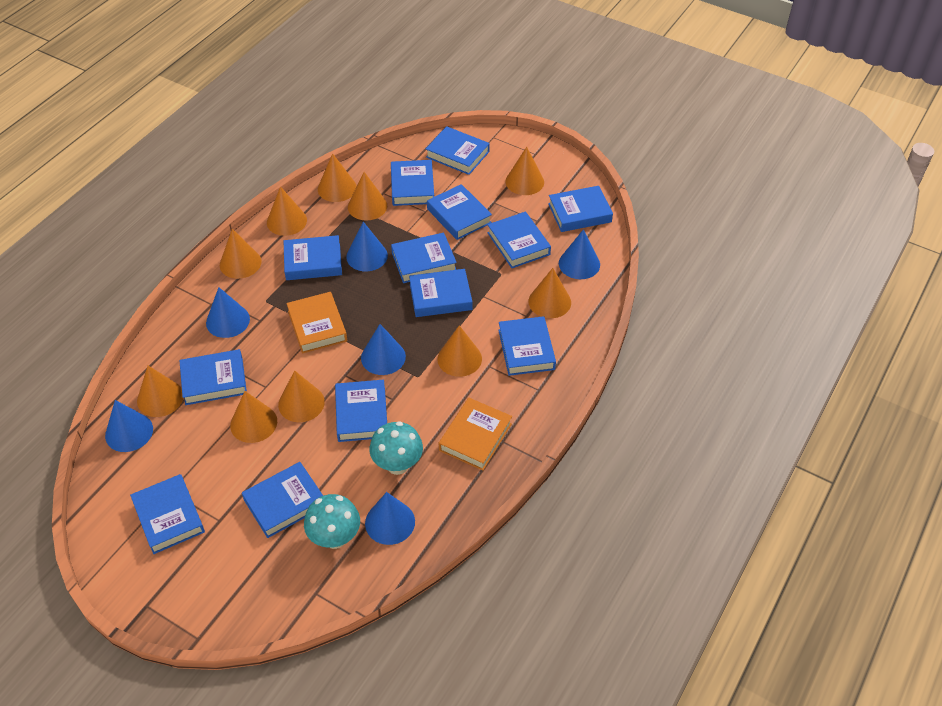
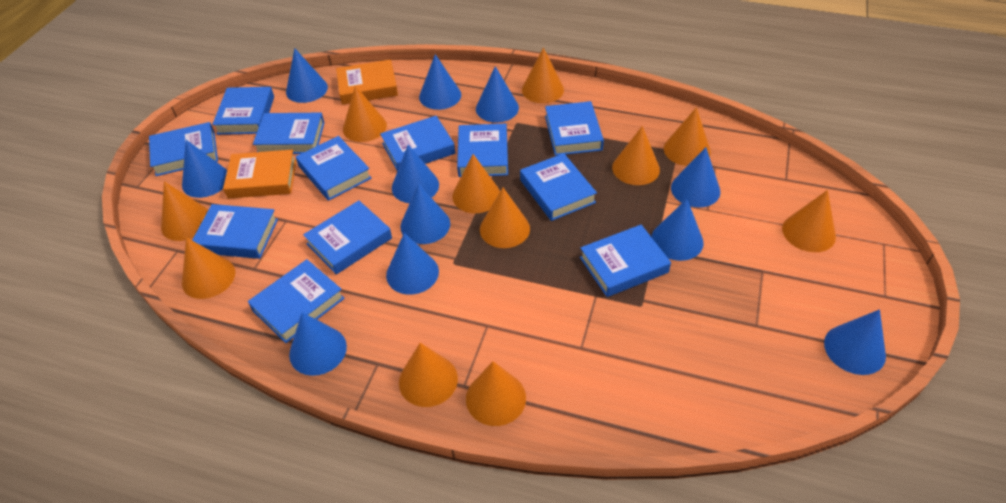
blue book: [130,474,205,554] [179,349,247,405] [242,462,323,538] [284,235,342,280] [335,380,387,442] [391,160,434,206] [391,233,457,283] [409,269,472,317] [426,126,490,175] [427,184,492,240] [487,212,551,268] [498,316,556,376] [548,186,613,232] = 13 -> [149,122,218,176] [192,204,278,259] [212,87,274,135] [248,259,345,343] [253,113,325,154] [296,136,372,201] [303,201,392,274] [380,116,455,171] [457,124,508,177] [520,153,597,221] [545,101,604,156] [580,225,671,297] = 12
blue cone: [105,400,153,452] [206,287,250,338] [346,222,388,272] [361,324,406,375] [365,492,415,545] [559,229,600,279] = 6 -> [182,140,227,198] [286,48,328,103] [289,312,347,376] [386,233,439,295] [392,145,439,203] [400,184,450,244] [419,54,461,110] [476,66,519,123] [651,199,704,261] [671,147,720,207] [824,310,886,375] = 11
orange cone: [137,366,183,417] [220,229,261,279] [230,391,277,443] [267,186,307,236] [278,370,325,422] [318,153,357,202] [348,172,387,220] [437,325,482,377] [505,147,544,195] [529,268,571,318] = 10 -> [161,181,208,241] [182,237,235,299] [343,85,387,142] [399,343,458,407] [452,154,500,213] [466,361,526,426] [480,188,530,248] [522,48,564,103] [612,126,660,185] [664,107,711,166] [782,190,836,252] = 11
turquoise mushroom: [304,494,360,549] [369,421,423,475] = 2 -> none = 0

